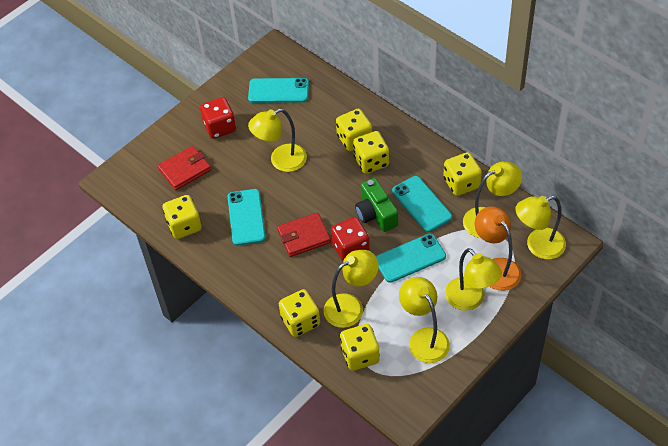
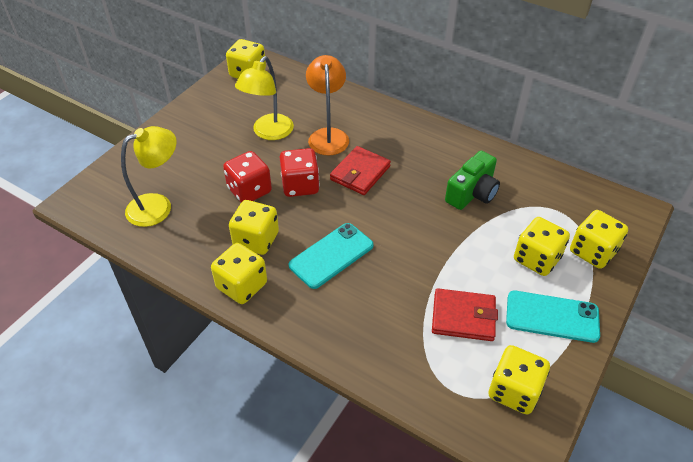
turquoise phone: [228,189,266,246] [248,78,309,103] [376,234,446,283] [392,176,452,232] = 4 -> [288,223,374,289] [506,291,600,343] = 2
yellow lamp: [248,109,307,172] [323,250,379,328] [399,277,450,363] [445,248,502,311] [463,162,522,238] [515,196,566,259] = 6 -> [121,126,177,227] [235,56,294,140] = 2

